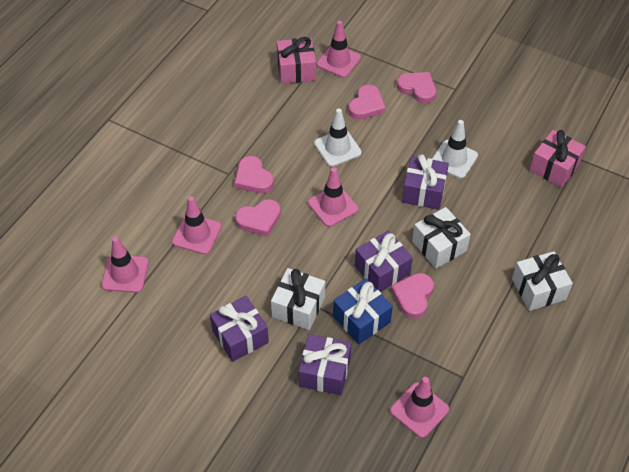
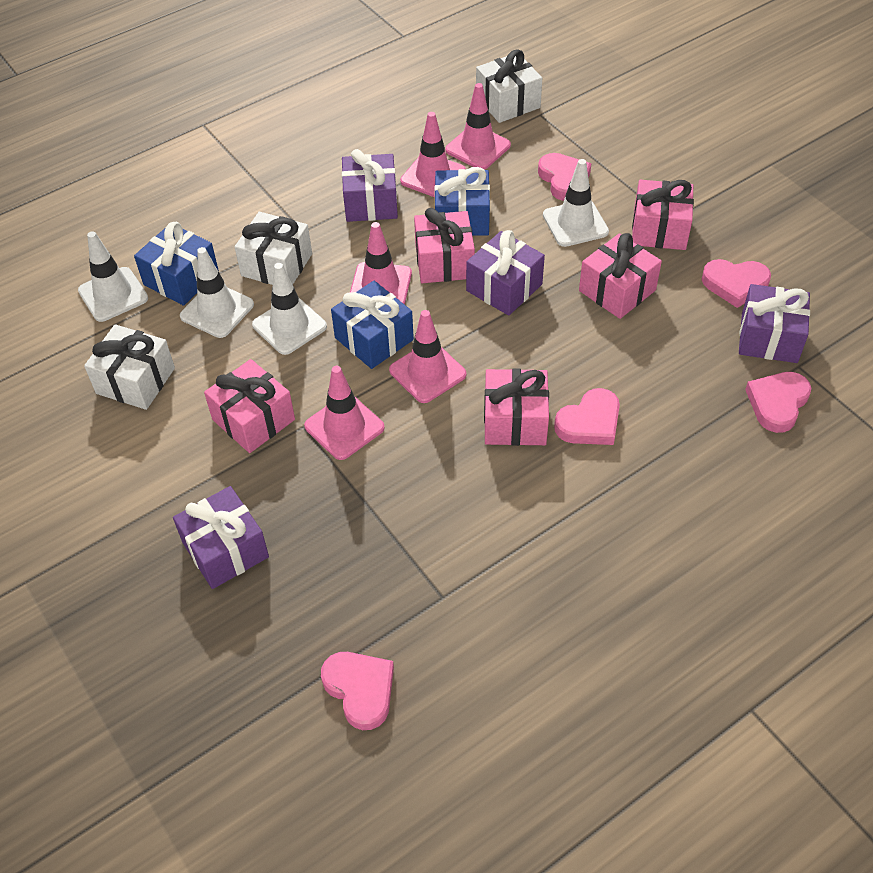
blue gift: [333,279,393,344] = 1 -> [134,222,219,306] [331,281,414,369] [434,167,490,236] = 3
pink gift: [277,37,316,84] [530,130,586,187] = 2 -> [204,359,295,453] [414,208,475,283] [484,369,549,446] [579,233,662,319] [632,180,694,250] = 5
white traffic cone: [314,108,362,167] [432,120,478,178] = 2 -> [78,231,148,322] [180,247,254,338] [252,263,327,355] [543,159,609,247] = 4

